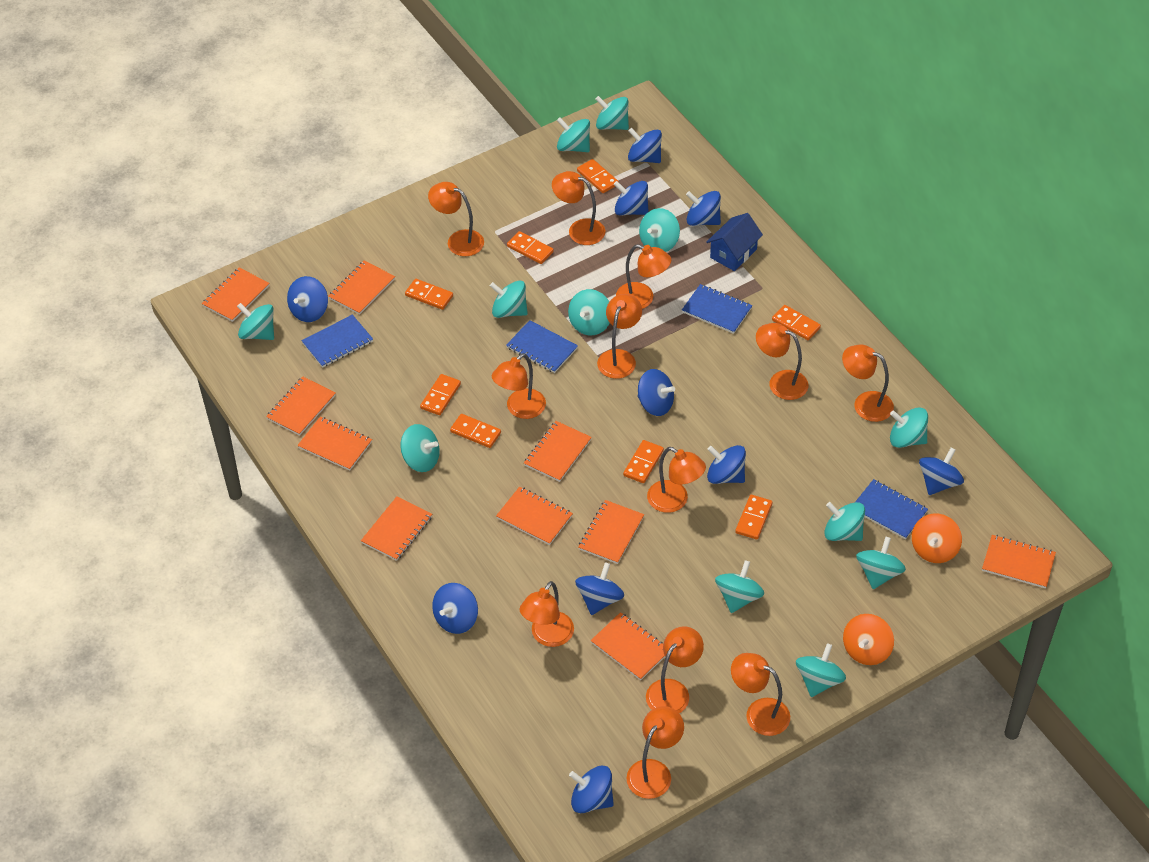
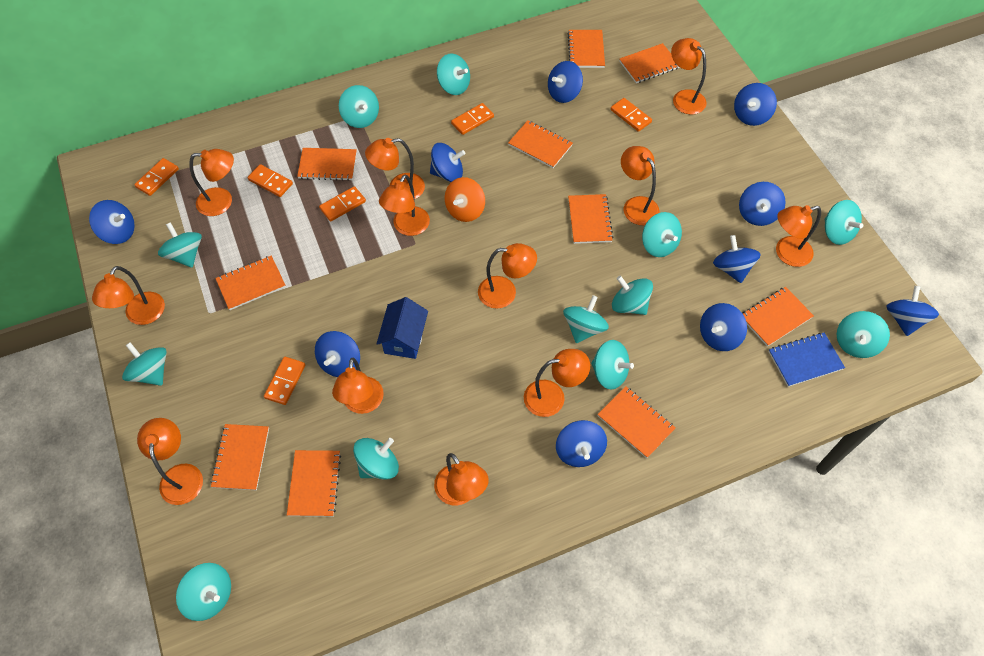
blue notebook: [302,315,373,368] [506,320,578,373] [682,284,752,334] [855,479,928,539] = 4 -> [768,333,845,387] = 1
orange domino: [405,279,453,310] [420,374,461,415] [450,414,501,448] [507,231,554,264] [577,159,619,193] [623,440,664,483] [735,495,773,540] [772,305,821,340] = 8 -> [134,158,179,196] [247,164,293,197] [264,357,305,405] [319,186,366,222] [451,103,494,135] [610,98,652,132] = 6
orange spinning top: [843,614,894,665] [912,513,962,563] = 2 -> [445,177,485,222] = 1

